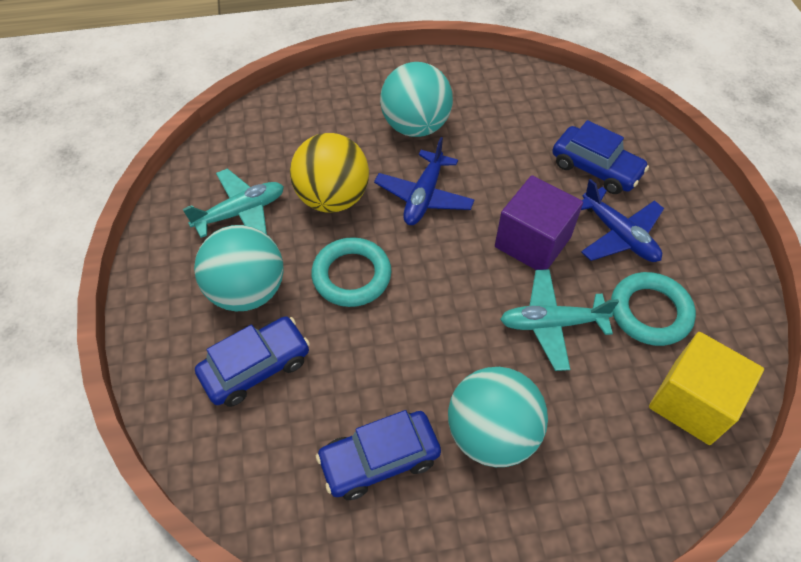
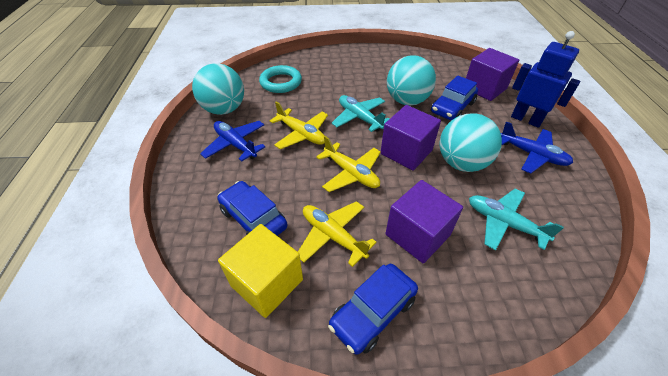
blue robot: none = 0 -> [511,31,580,128] = 1
purple cube: [495,175,583,270] = 1 -> [381,105,441,171] [385,180,463,263] [466,48,519,101] = 3
turquoise ring: [311,237,391,307] [611,272,696,346] = 2 -> [259,65,302,93] = 1
yellow ball: [290,133,369,213] = 1 -> none = 0
yellow plane: none = 0 -> [270,101,328,149] [298,201,377,267] [316,136,381,192] = 3

